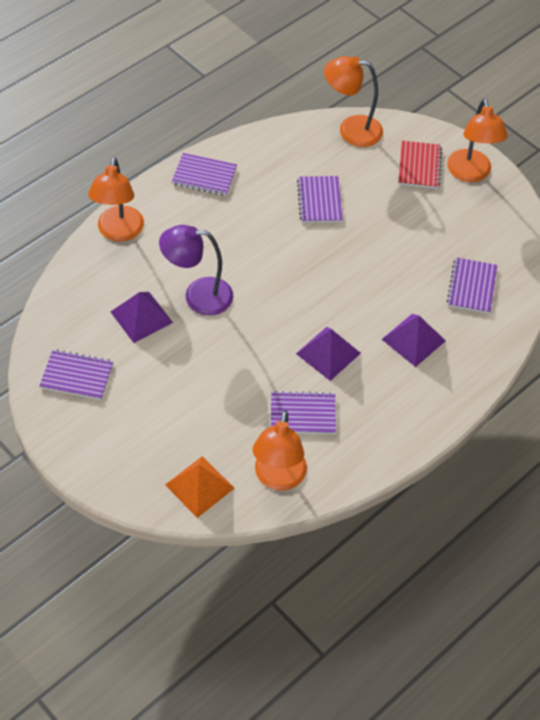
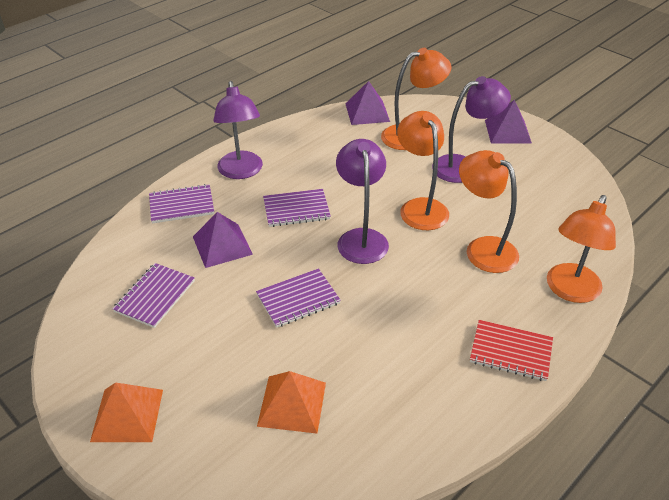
orange pyramid: [165,456,235,518] = 1 -> [90,382,163,442] [257,371,326,434] = 2
purple lamp: [159,225,233,316] = 1 -> [213,81,263,179] [336,139,389,264] [432,76,511,183] = 3
purple notebook: [39,349,113,400] [172,153,237,196] [271,391,336,434] [297,176,343,223] [447,257,497,314] = 5 -> [112,263,195,328] [149,184,214,224] [256,268,341,328] [263,189,331,227] = 4

